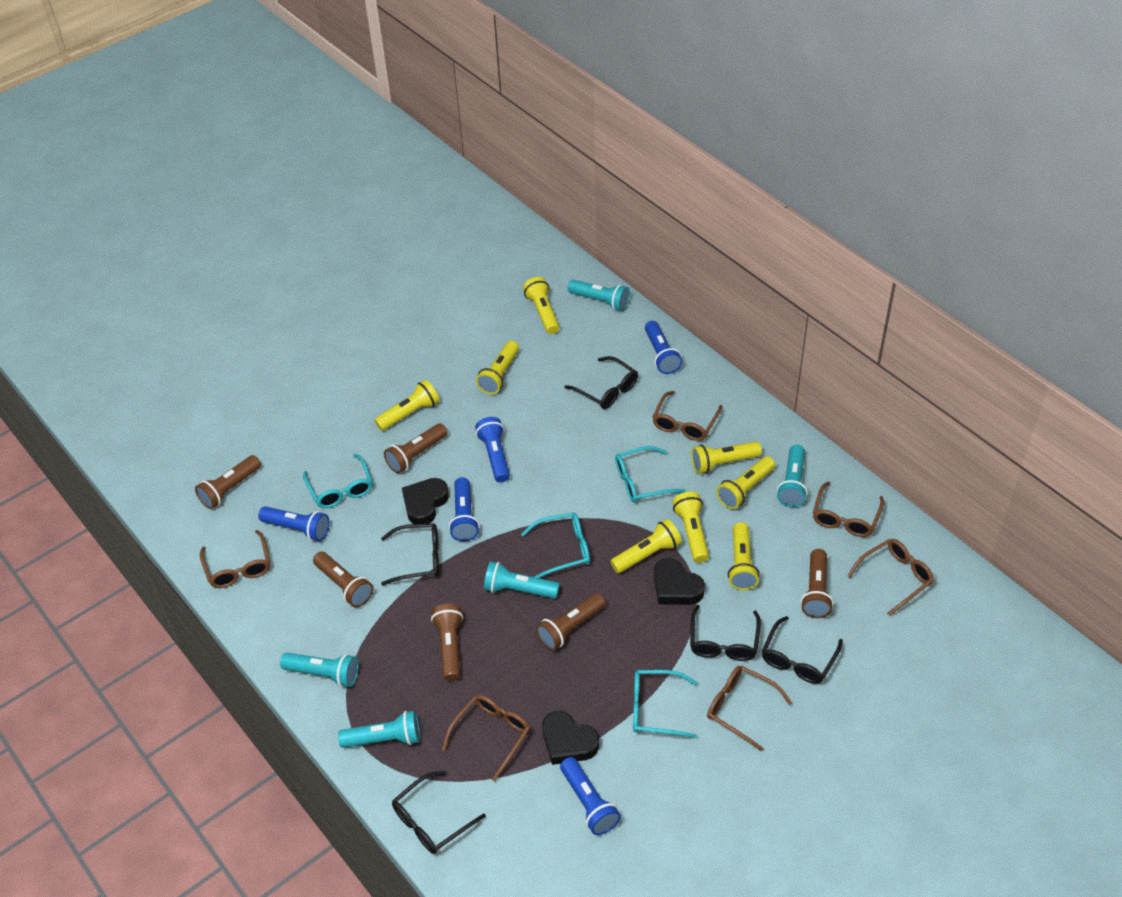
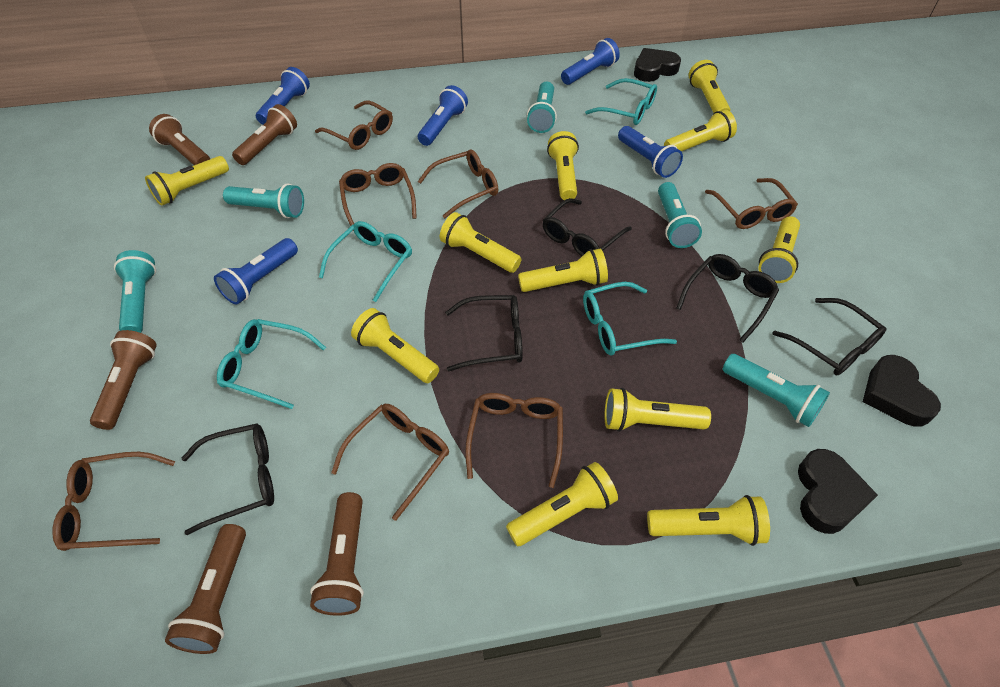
brown flashlight: [195,455,261,509] [313,552,373,607] [384,423,448,473] [431,604,463,681] [536,593,606,651] [801,549,833,618] = 6 -> [90,330,157,430] [149,114,210,165] [165,524,246,654] [232,104,297,165] [310,492,364,616] = 5
brown glasses: [200,530,270,588] [442,695,530,781] [652,391,722,441] [707,666,792,751] [813,482,884,537] [847,539,934,616] = 6 -> [52,452,175,551] [315,101,393,150] [331,404,449,521] [339,163,417,231] [418,149,498,218] [465,393,563,488] [705,178,798,229] = 7
yellow flashlight: [375,380,440,431] [476,341,519,394] [523,277,559,334] [610,519,682,573] [673,492,709,563] [691,441,762,474] [716,456,775,509] [728,522,760,590] = 8 -> [145,156,229,206] [351,308,439,383] [440,212,521,273] [506,462,618,546] [518,249,608,292] [547,131,579,200] [604,388,711,432] [647,495,770,546] [664,110,737,152] [689,60,730,113] [759,216,800,283] = 11

